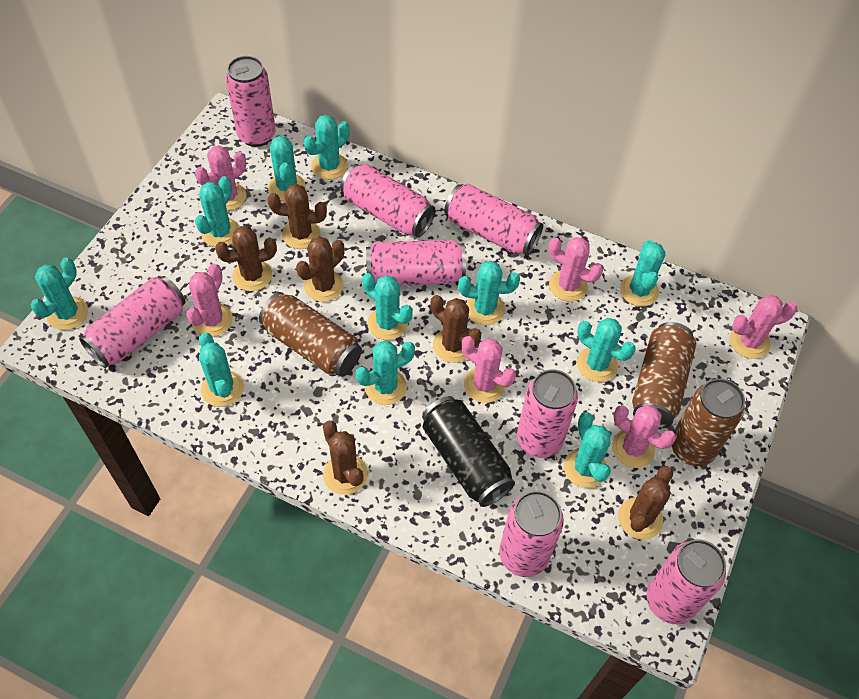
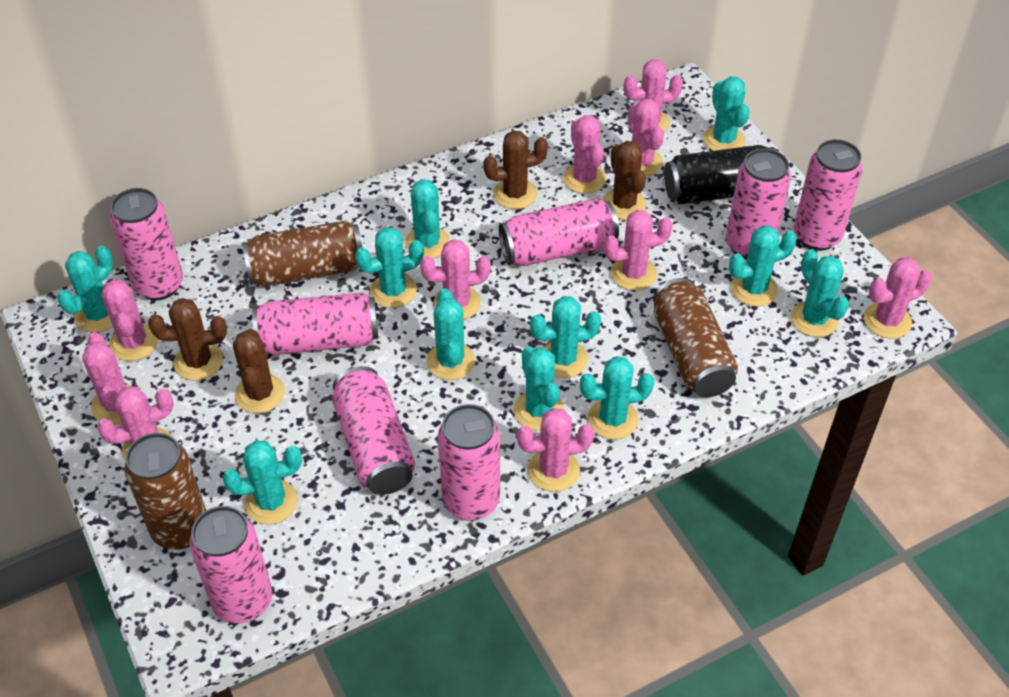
brown cactus: [215,226,277,291] [267,184,327,249] [296,236,344,302] [323,421,368,495] [430,295,481,363] [618,466,673,540] = 6 -> [148,298,227,380] [233,329,285,413] [483,130,548,209] [603,141,646,220] = 4
pink cactus: [186,264,233,337] [195,145,246,211] [462,336,516,403] [548,237,603,302] [612,404,676,468] [730,295,798,359] = 6 -> [82,332,133,425] [97,387,174,462] [101,279,158,361] [420,239,491,319] [517,408,594,492] [563,115,606,194] [604,210,673,291] [624,59,683,132] [628,99,664,176] [864,257,932,339] = 10

